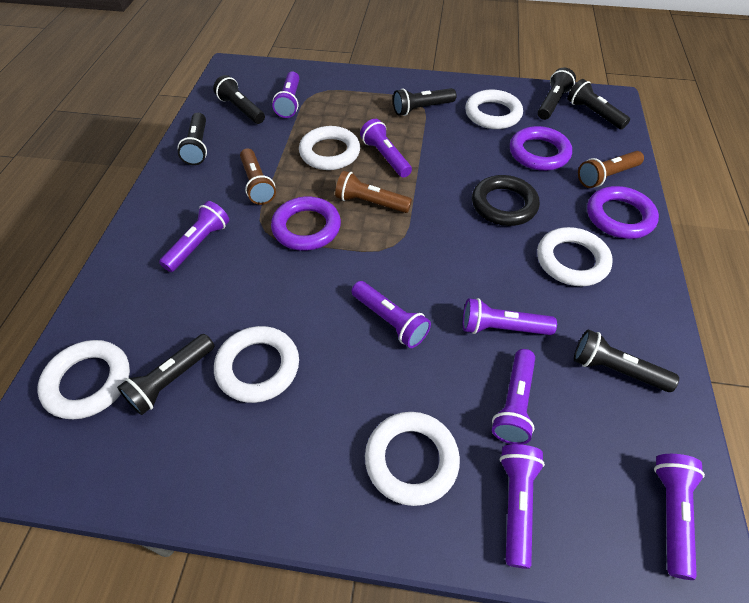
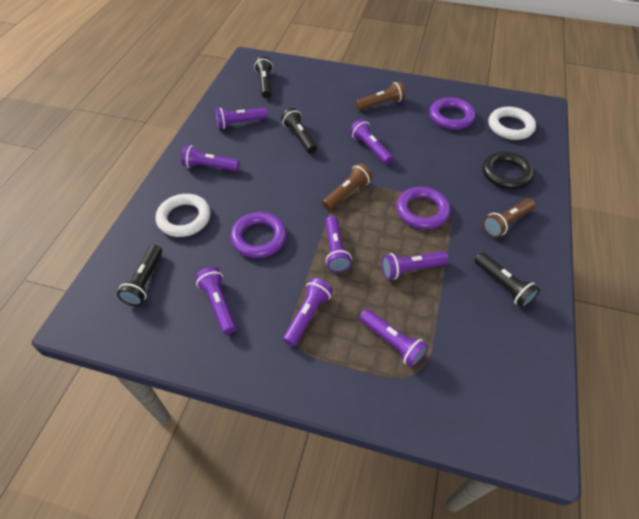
black flashlight: [117,334,214,415] [178,113,207,165] [213,75,265,124] [393,88,456,116] [538,68,576,120] [567,79,630,129] [574,330,679,392] = 7 -> [117,245,162,306] [254,56,273,98] [281,108,317,154] [474,252,540,308] = 4
white ring: [37,340,130,419] [214,326,299,403] [299,126,360,170] [365,412,460,506] [465,89,523,129] [537,227,613,286] = 6 -> [156,194,211,237] [488,107,536,140] = 2

